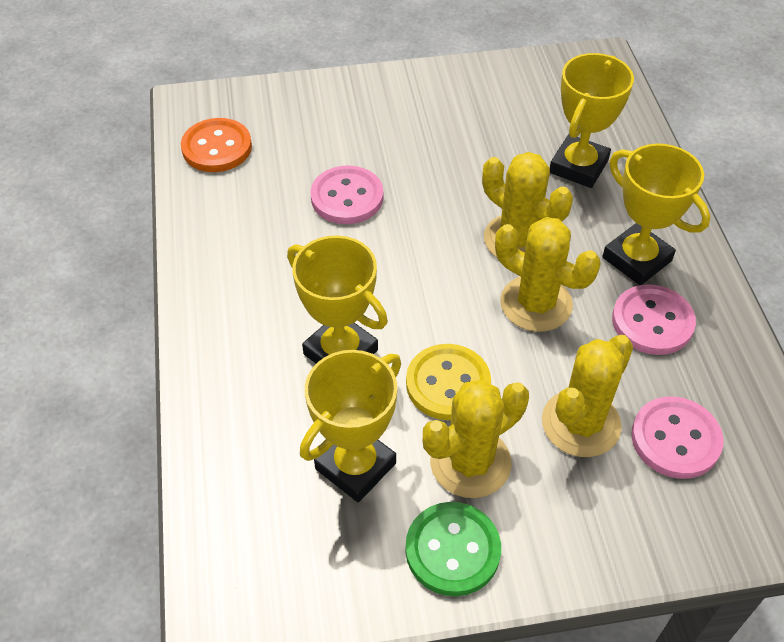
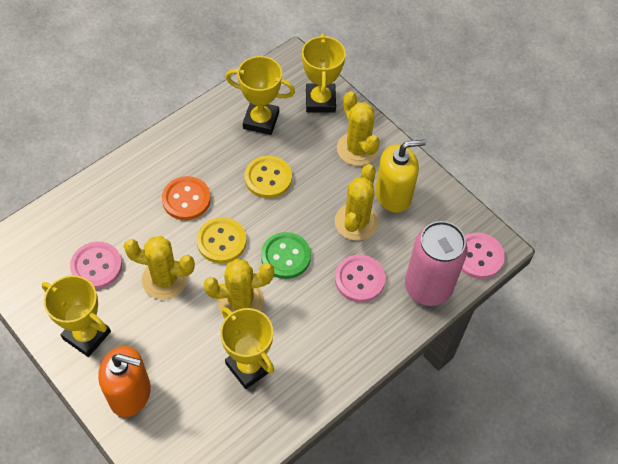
orange soap dispenser: none = 0 -> [98,346,151,417] = 1
pink can: none = 0 -> [405,221,468,306] = 1
yellow button: [406,344,491,420] = 1 -> [197,217,247,263] [245,156,292,198] = 2
yellow soap dispenser: none = 0 -> [375,139,426,213] = 1

